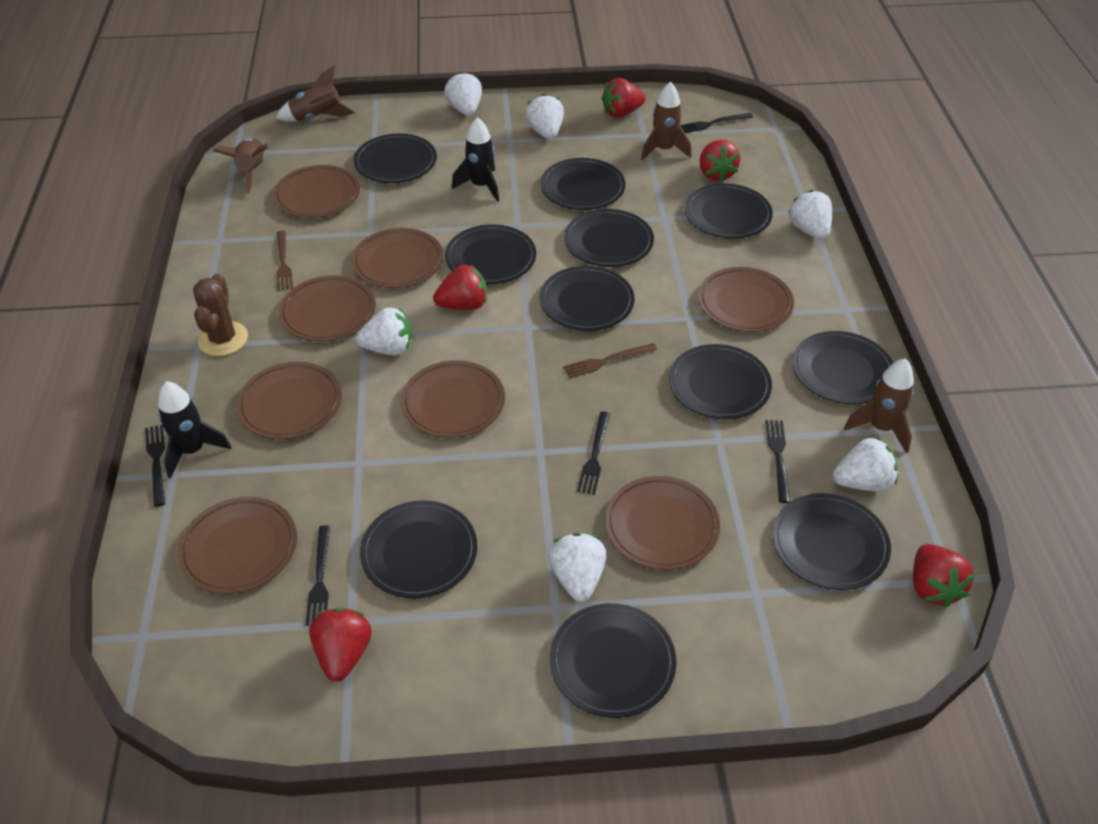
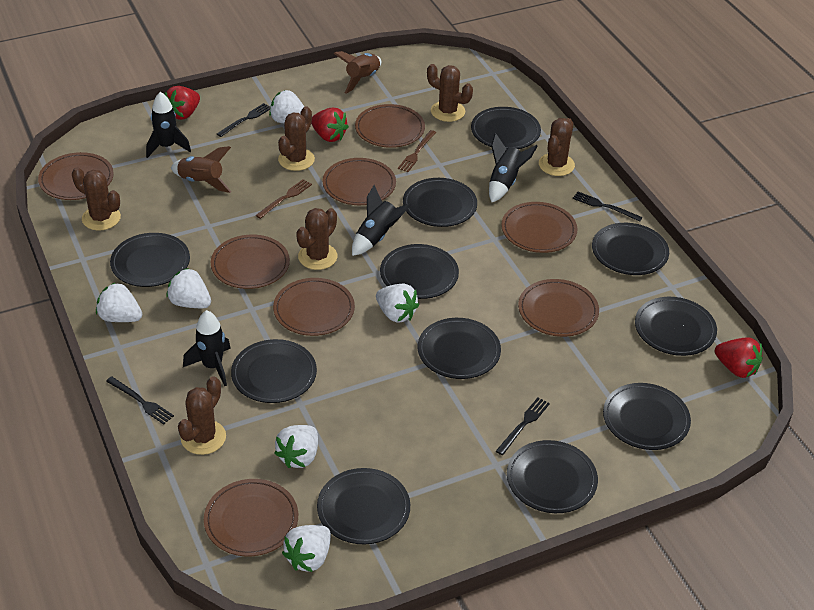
black fork: [145,424,166,507] [306,525,331,626] [577,412,610,495] [680,113,753,133] [765,420,790,503] = 5 -> [106,376,174,425] [217,103,270,137] [496,398,550,455] [572,191,643,222] = 4
black rocket: [158,381,231,478] [452,117,499,202] = 2 -> [146,92,191,158] [183,310,231,386] [352,185,411,256] [489,133,538,202] = 4
brown cactus: [193,274,248,356] = 1 -> [72,167,121,231] [178,376,226,455] [278,106,315,171] [296,208,337,270] [427,64,473,122] [539,118,575,176] = 6
brown rocket: [213,138,269,194] [276,65,356,122] [641,82,691,161] [844,358,914,453] = 4 -> [171,146,232,193] [334,51,382,94] = 2
red strawberry: [309,608,372,682] [433,264,487,310] [602,78,646,118] [699,140,741,182] [913,544,975,608] = 5 -> [165,86,200,120] [311,108,349,142] [715,337,763,378] = 3

